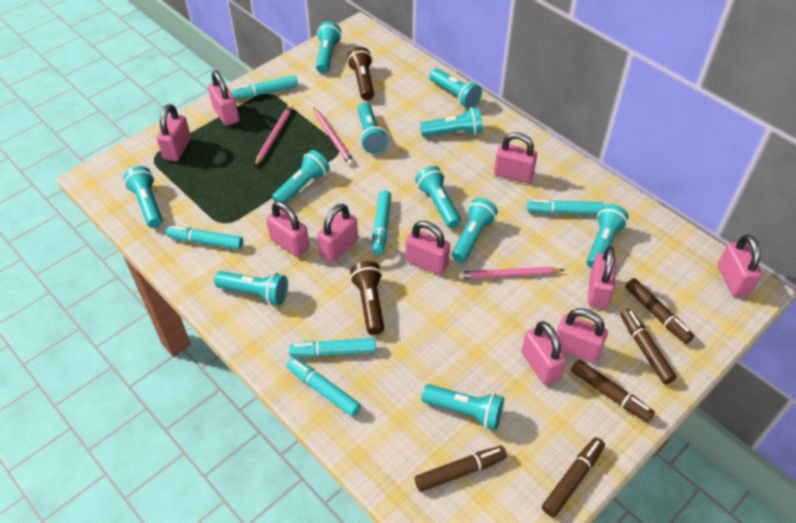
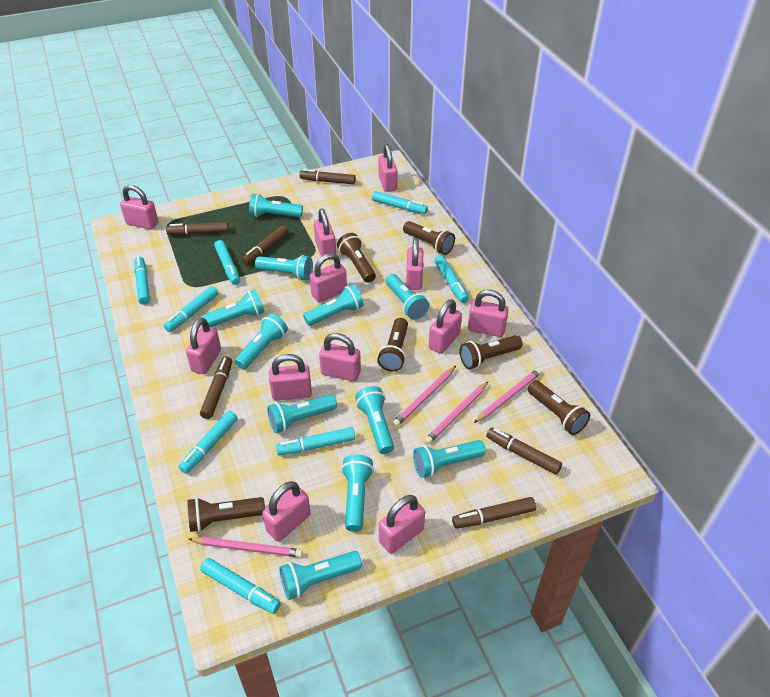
brown flashlight: [347,47,374,100] [350,261,384,335] = 2 -> [187,497,265,532] [337,233,376,283] [377,318,408,372] [403,221,455,255] [460,335,522,369] [528,380,590,435] = 6
brown marker: [415,446,507,492] [542,437,605,517] [571,360,655,422] [621,309,676,384] [625,278,694,344] = 5 -> [166,222,229,235] [200,356,232,419] [242,225,289,265] [299,169,356,184] [452,497,536,528] [486,427,562,475] = 6
pink padlock: [157,104,191,161] [208,71,239,126] [266,201,309,257] [317,204,358,262] [405,221,450,275] [494,132,537,183] [522,321,567,385] [556,308,608,363] [588,246,616,309] [718,235,762,297] = 10 -> [120,185,159,229] [186,318,221,374] [262,481,311,542] [269,354,312,401] [310,253,347,302] [314,209,336,256] [319,333,361,381] [379,144,397,192] [379,495,425,554] [406,238,424,290] [429,299,462,354] [468,290,509,337] = 12
pink pencil: [255,104,293,166] [313,107,354,166] [458,267,564,279] = 3 -> [188,537,303,557] [393,366,456,427] [425,381,489,444] [474,368,542,423] = 4
turquoise marker: [166,226,243,250] [232,75,298,99] [287,357,361,417] [289,338,376,357] [372,190,391,255] [527,200,604,215] = 6 -> [134,256,150,305] [164,286,218,332] [179,411,238,474] [200,558,281,614] [214,240,240,285] [276,427,355,455] [372,191,428,214] [435,256,469,303] = 8

